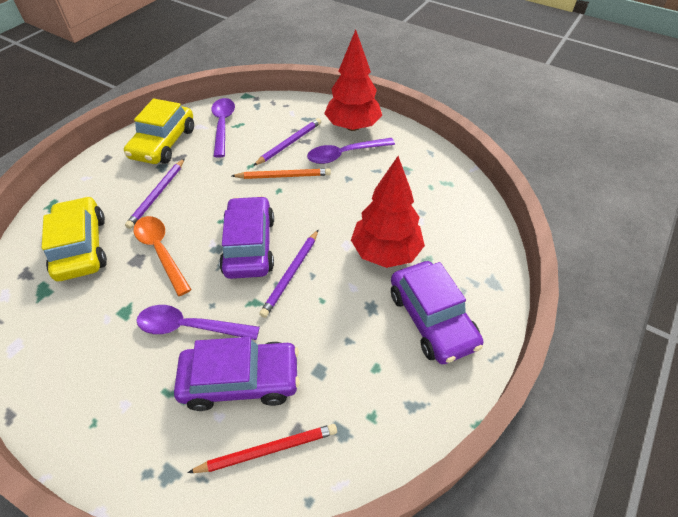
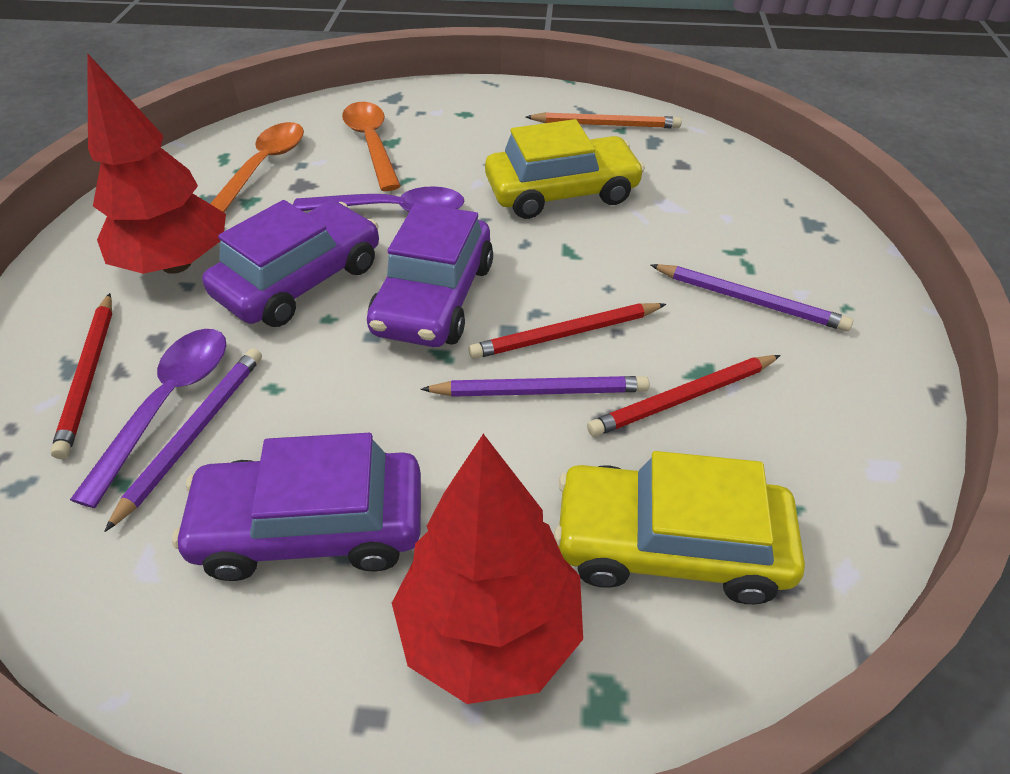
orange spoon: [134,216,192,296] = 1 -> [210,122,304,212] [342,102,401,191] = 2
purple spoon: [137,305,260,340] [211,98,235,158] [307,138,395,164] = 3 -> [70,329,226,508] [293,186,465,212] = 2
red pencil: [187,424,337,473] = 1 -> [50,293,112,459] [469,303,666,359] [587,355,781,437] = 3

